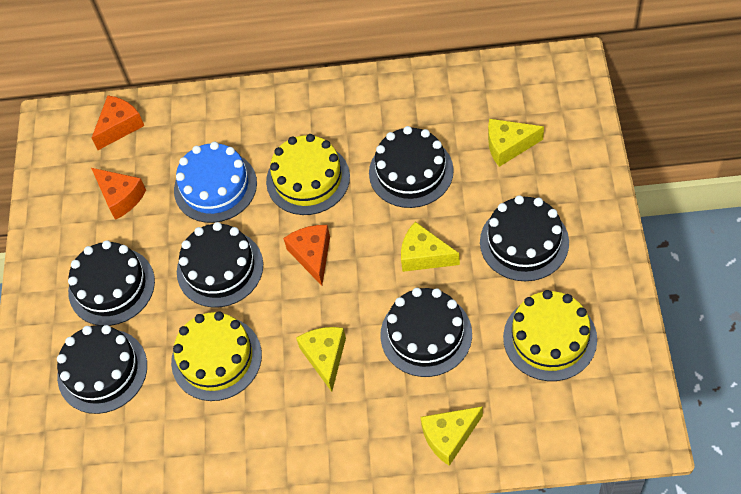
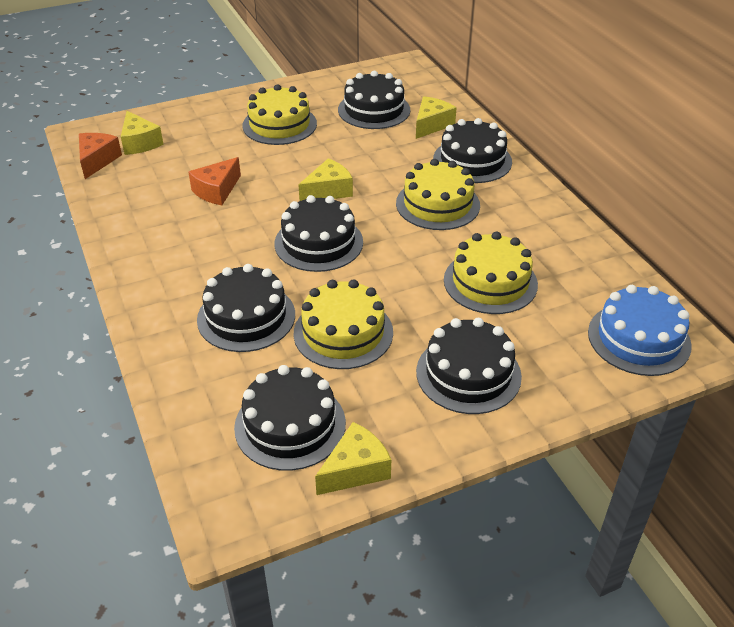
orange cheese: [91,168,146,220] [92,95,144,150] [283,225,330,286] = 3 -> [79,133,122,179] [188,157,241,205] = 2
yellow cake: [171,311,262,401] [266,134,350,215] [503,290,597,381] = 3 -> [242,84,317,145] [294,279,393,369] [396,159,480,230] [444,232,538,314] = 4

